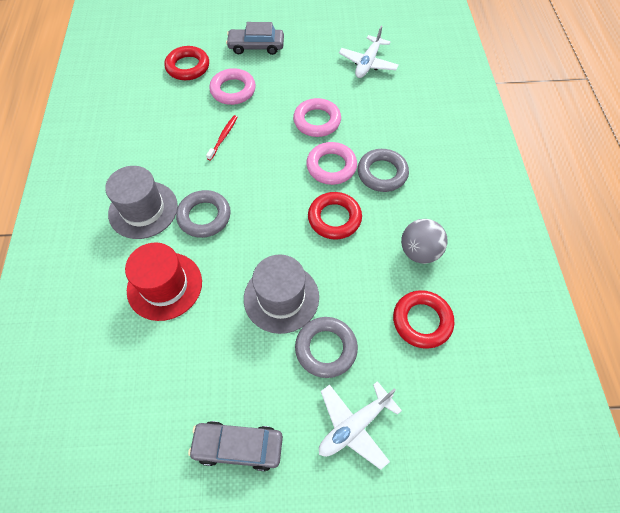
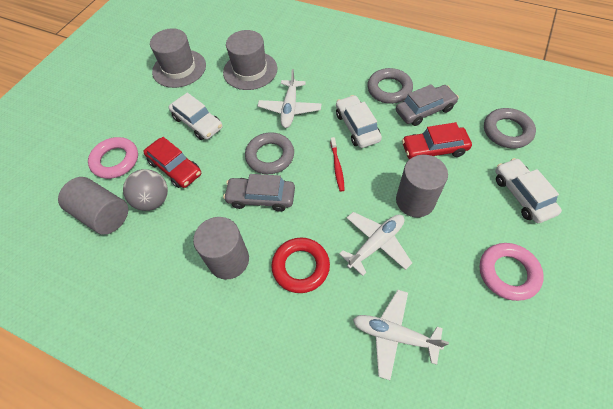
grey cylinder: none = 0 -> [58,177,128,235] [193,217,249,279] [396,155,448,217] = 3
pink ring: [209,68,256,105] [293,98,341,137] [306,142,357,185] = 3 -> [88,137,138,179] [479,243,544,301] = 2
red car: none = 0 -> [143,137,201,188] [402,122,472,159] = 2
red hat: [125,242,202,321] = 1 -> none = 0
red ring: [164,46,209,80] [308,192,362,240] [393,290,454,349] = 3 -> [271,238,330,293] = 1
white car: none = 0 -> [169,93,223,140] [336,95,382,148] [496,158,562,223] = 3
white plane: [319,381,402,470] [339,26,399,78] = 2 -> [258,69,322,128] [339,212,412,276] [353,290,449,380] = 3

